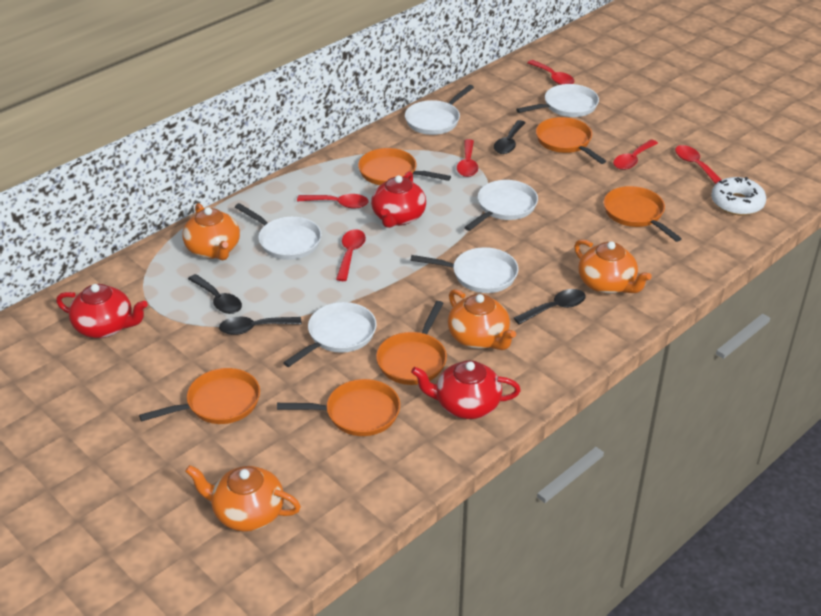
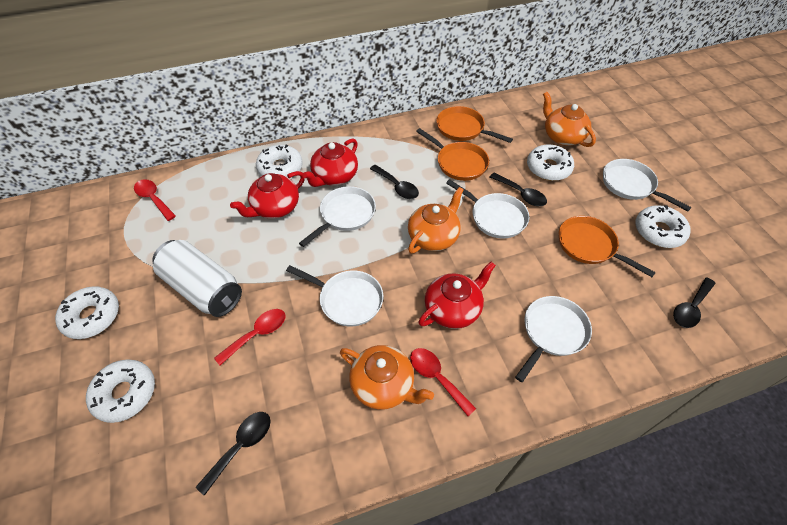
orange pan: [139,368,260,424] [277,379,400,436] [358,148,451,185] [376,301,447,385] [536,117,606,164] [604,186,682,242] = 6 -> [416,128,489,181] [436,106,513,143] [559,216,656,277] = 3
orange teapot: [182,203,240,260] [185,465,301,532] [448,289,516,350] [574,239,652,294] = 4 -> [340,345,434,410] [408,187,464,254] [543,92,596,147] = 3
red spoon: [297,194,369,209] [336,229,366,281] [457,139,478,177] [527,60,575,85] [613,139,658,170] [675,145,721,184] = 6 -> [134,179,176,221] [214,309,285,365] [410,348,476,416] = 3
white can: none = 0 -> [152,240,242,317] = 1
white donut: [711,177,766,216] = 1 -> [55,286,119,339] [86,359,155,423] [256,145,303,177] [527,145,574,181] [635,205,690,248] = 5
white pan: [235,203,322,260] [283,302,377,367] [405,85,474,135] [410,247,518,293] [464,180,538,231] [516,84,599,117] = 6 -> [286,265,383,327] [299,186,376,247] [446,179,529,239] [515,296,592,382] [603,159,691,211] = 5

